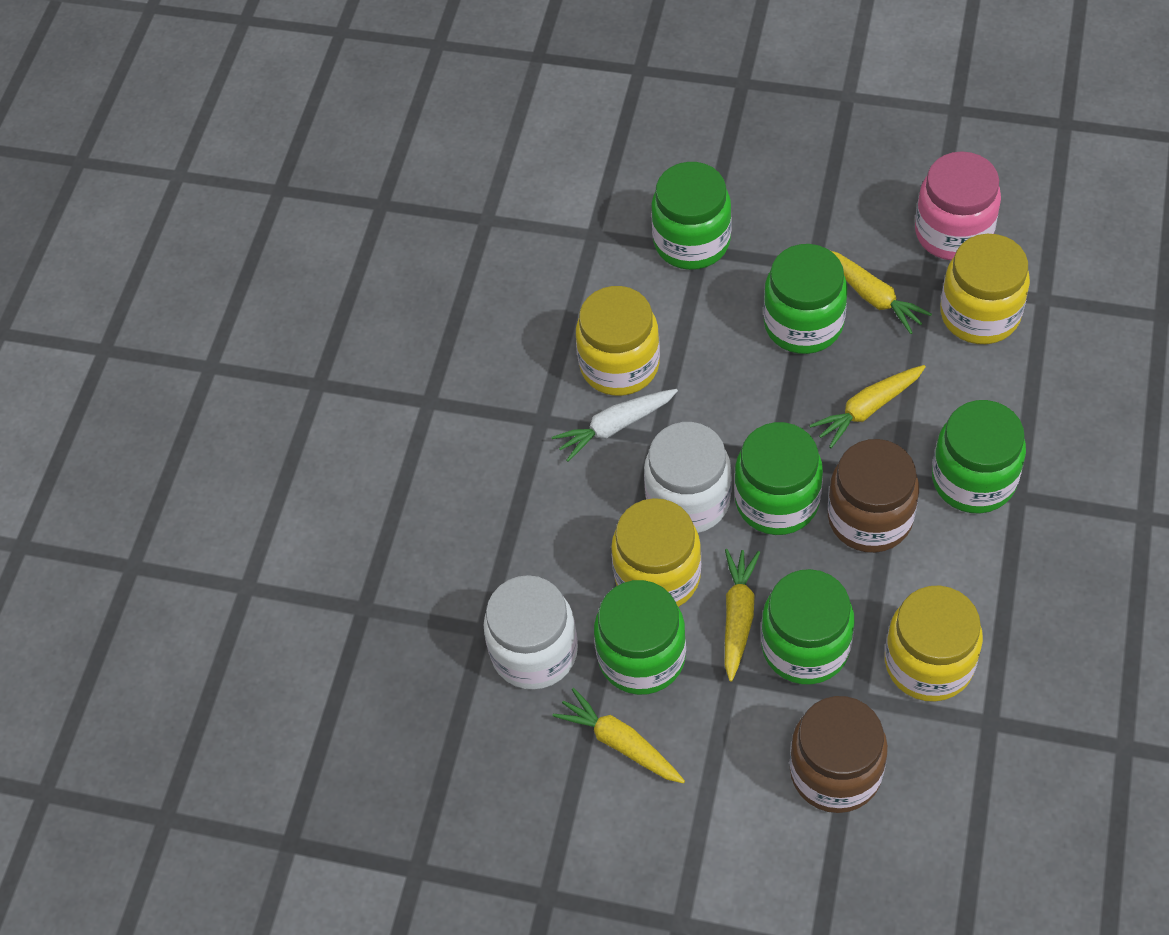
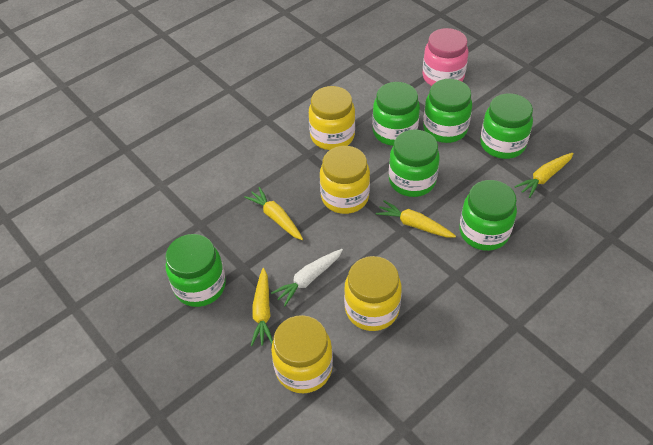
brown jar: [790,696,888,813] [828,439,919,553] = 2 -> none = 0
white jar: [484,575,578,690] [644,422,732,533] = 2 -> none = 0

